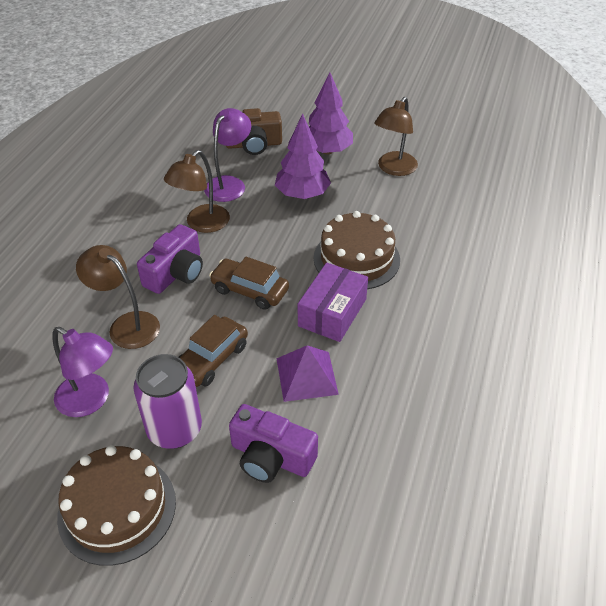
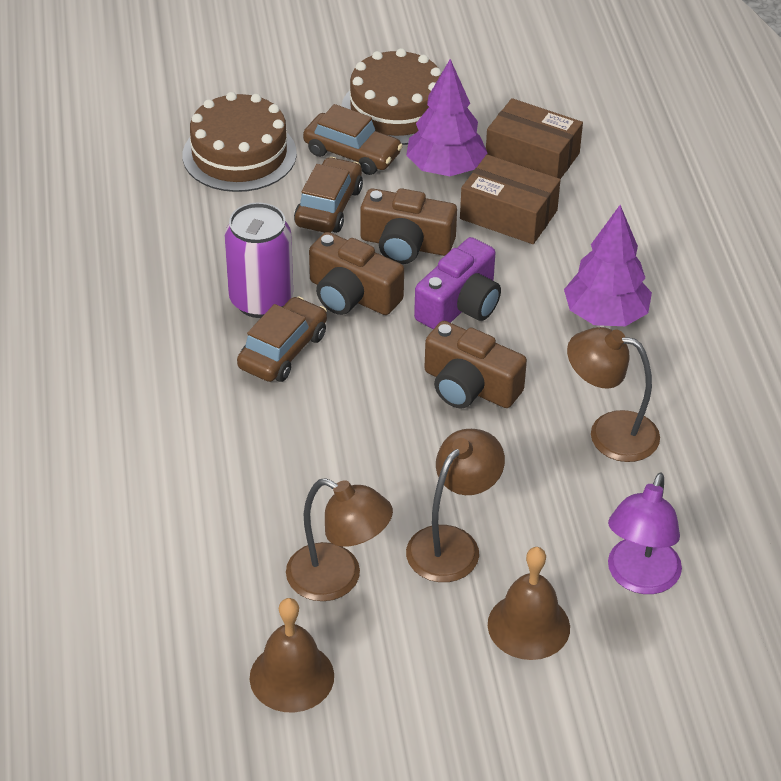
brown bell: none = 0 -> [250,598,334,712] [488,547,570,660] = 2
brown box: none = 0 -> [460,154,560,244] [486,98,583,179] = 2
brown camera: [226,108,282,155] = 1 -> [309,232,404,315] [361,188,457,264] [424,321,527,408] = 3
brown car: [179,315,248,387] [209,257,289,310] = 2 -> [237,296,327,382] [294,157,363,233] [303,104,403,175] = 3
purple box: [298,262,368,342] = 1 -> none = 0
purple camera: [137,224,203,294] [229,404,318,483] = 2 -> [414,237,501,329] = 1
purple lamp: [52,327,113,417] [204,108,251,202] = 2 -> [608,473,682,594] = 1
purple pyramid: [276,345,339,402] = 1 -> none = 0

